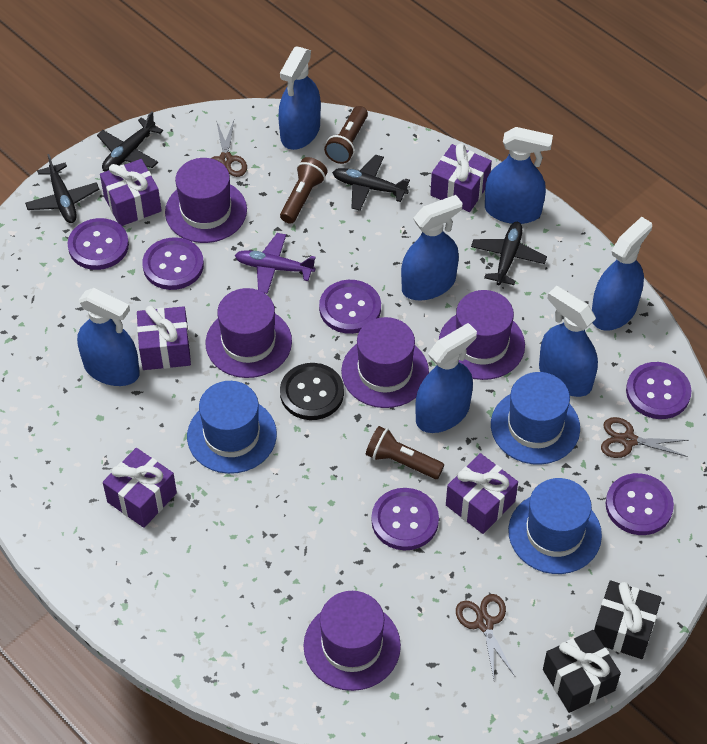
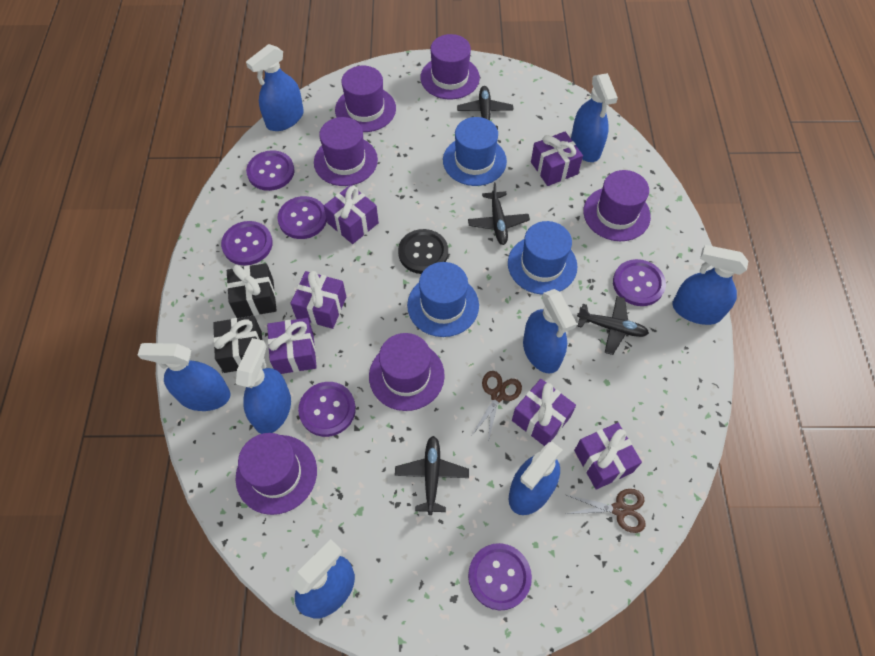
blue spray bottle: [77,288,140,386] [278,46,321,150] [401,195,463,300] [415,323,477,433] [485,127,553,224] [539,286,598,397] [592,217,652,331] = 7 -> [138,343,230,411] [236,338,291,434] [246,44,304,131] [290,539,355,619] [509,442,563,515] [523,289,577,373] [571,73,618,162] [673,245,748,325] = 8
brown flashlight: [280,157,328,224] [324,106,368,164] [366,426,444,479] = 3 -> none = 0
brown scissors: [211,120,247,177] [456,594,515,679] [601,417,689,458] = 3 -> [472,371,522,442] [566,489,645,533] = 2
purple gift: [100,159,162,226] [103,448,177,528] [137,305,191,370] [430,143,492,212] [446,453,518,534] = 5 -> [267,318,317,374] [290,271,346,329] [324,185,379,244] [512,379,576,446] [531,132,583,186] [574,423,642,490] = 6
purple hat: [165,158,247,243] [206,288,292,378] [303,591,401,691] [341,317,429,408] [439,290,525,380] = 5 -> [236,433,317,515] [314,117,378,186] [335,66,396,132] [369,333,445,411] [420,34,480,99] [583,170,651,241] = 6
purple plane: [235,233,316,294] = 1 -> none = 0

